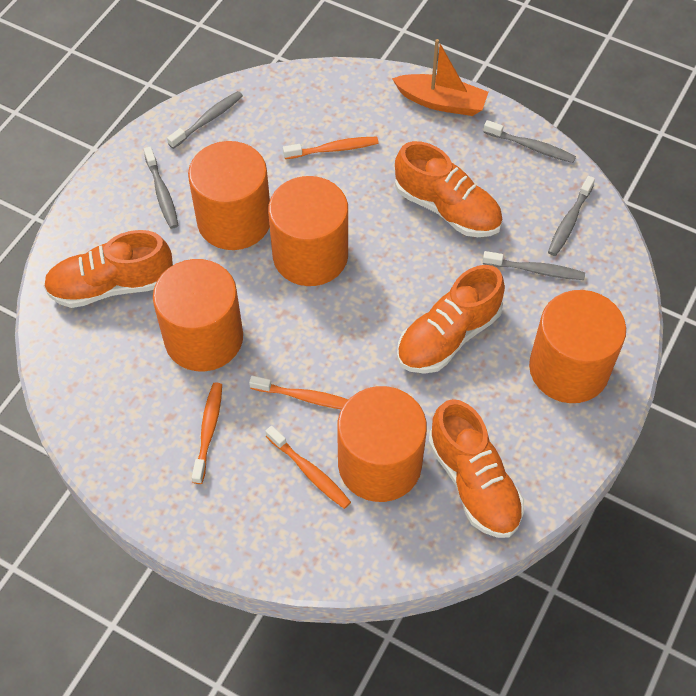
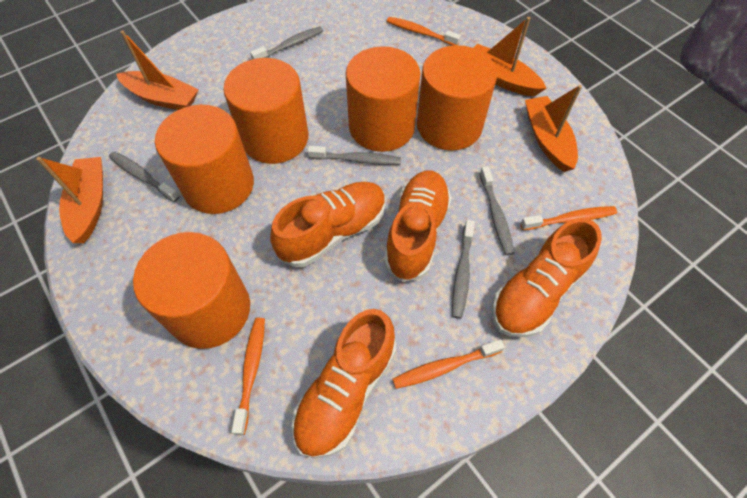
orange boat: [392,39,488,116] = 1 -> [36,157,103,243] [116,30,199,110] [473,17,547,96] [525,85,582,172] = 4

